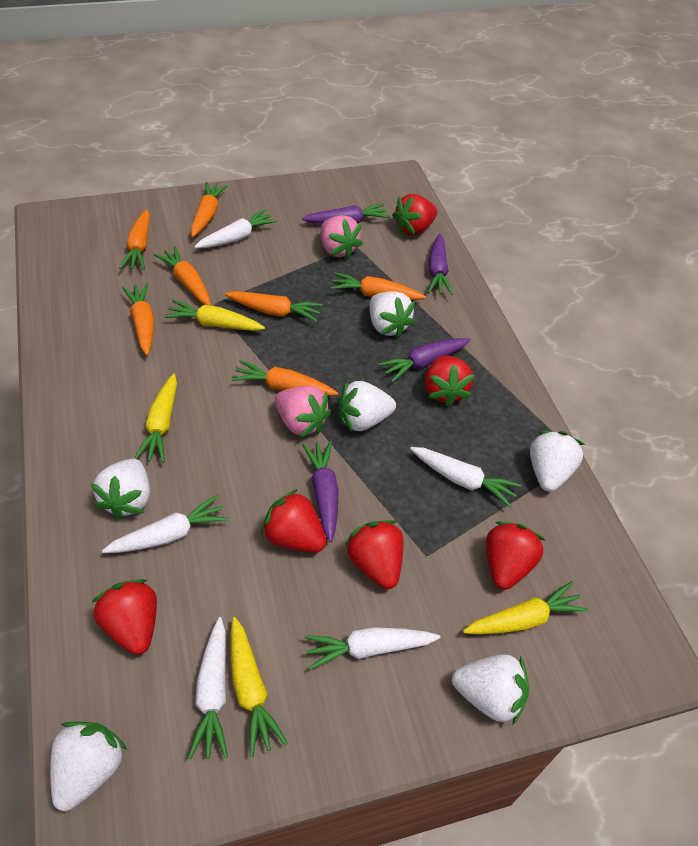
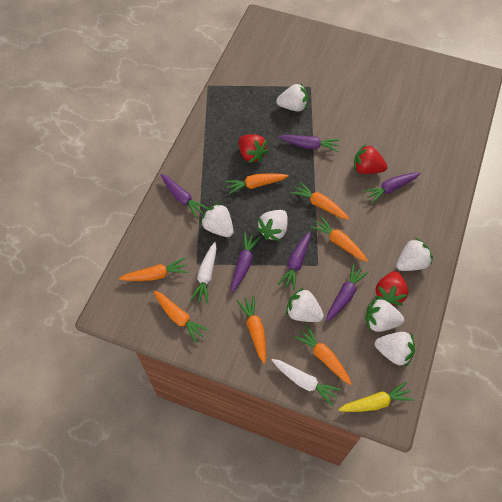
pink strawberry: [275,386,331,438] [320,215,363,259] = 2 -> none = 0
purple carrot: [302,203,390,224] [302,441,339,542] [378,338,471,382] [428,233,453,295] = 4 -> [161,174,208,219] [231,232,261,293] [278,135,340,152] [278,232,310,291] [326,263,369,322] [363,172,421,204] = 6
red strawberry: [92,579,157,655] [261,489,327,553] [345,520,403,589] [392,194,437,235] [425,355,474,407] [486,521,545,590] = 6 -> [239,134,269,163] [354,144,387,174] [375,271,408,306] = 3
white carrot: [102,495,229,553] [188,617,228,759] [194,209,278,248] [304,627,441,670] [410,447,521,507] = 5 -> [190,242,217,304] [272,359,341,406] = 2
white strawberry: [50,722,127,811] [91,459,150,520] [338,381,396,433] [369,291,415,338] [452,654,529,726] [530,431,585,492] = 6 -> [200,203,233,237] [256,210,288,241] [276,83,308,111] [286,288,324,322] [365,298,404,332] [375,332,415,367] [396,238,433,271] = 7
yellow carrot: [134,374,177,463] [164,300,265,331] [230,617,288,757] [463,581,588,635] = 4 -> [338,382,414,412] = 1

